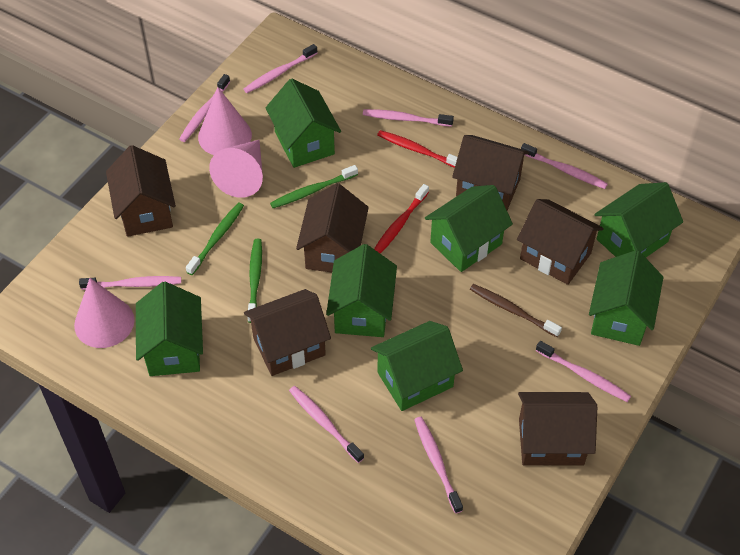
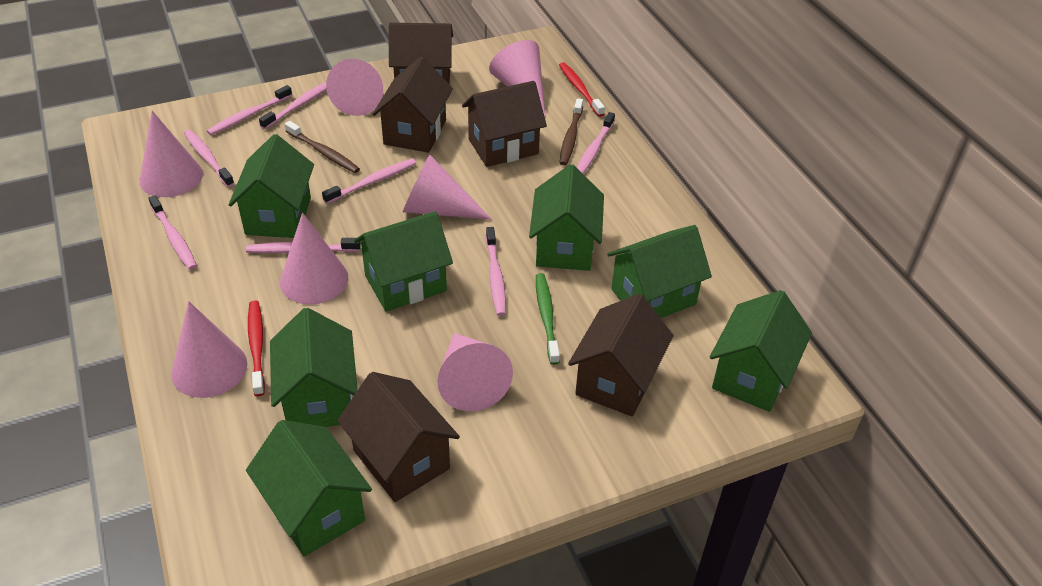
brown house: [106,145,176,237] [244,289,331,376] [296,183,369,273] [452,135,529,210] [517,199,604,285] [518,392,597,466] = 6 -> [337,372,460,502] [373,57,453,153] [389,23,453,84] [462,81,547,167] [568,294,673,416] = 5
brown toothbrush: [470,284,562,337] = 1 -> [285,121,360,173] [559,98,583,165] = 2
green toothbrush: [186,202,244,275] [247,239,262,323] [270,165,358,208] = 3 -> [536,273,560,365] = 1
pink cone: [74,278,134,348] [198,87,252,155] [209,140,263,198] = 3 -> [139,111,203,197] [171,301,247,398] [280,213,348,305] [326,59,383,116] [403,154,492,220] [437,333,513,411] [489,40,545,116] = 7

